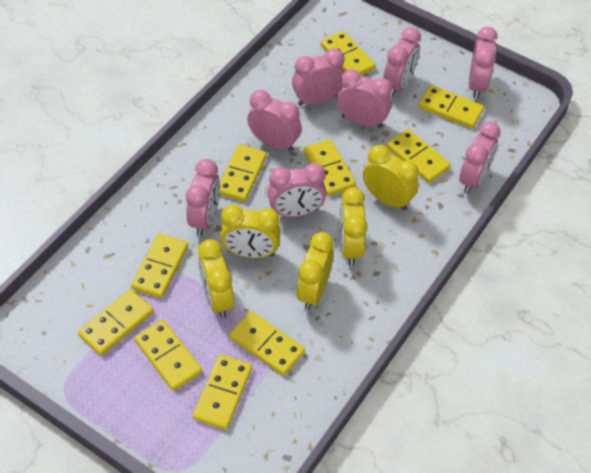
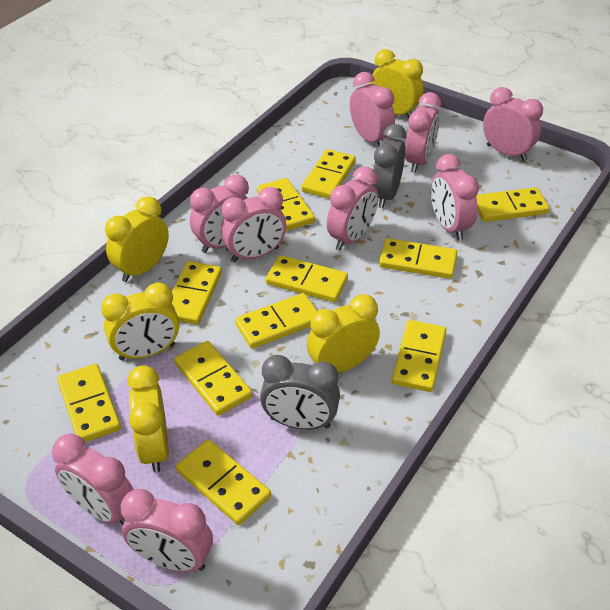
grey clock: none = 0 -> [260,355,340,430] [371,124,407,208] = 2
pink clock: [186,159,220,236] [247,90,302,152] [268,163,326,217] [292,48,345,106] [337,69,392,128] [383,27,421,97] [459,121,501,194] [469,27,498,98] = 8 -> [52,434,134,525] [121,489,213,572] [190,175,249,253] [221,187,286,262] [327,166,378,251] [350,72,395,146] [405,92,441,173] [431,154,479,240] [483,87,543,161] = 9
yellow domino: [78,289,153,356] [131,234,188,298] [134,320,202,391] [193,355,252,430] [220,145,267,202] [229,311,305,376] [303,139,356,196] [321,31,376,76] [386,129,451,183] [418,85,484,129] = 10 -> [57,364,121,442] [172,261,222,325] [174,341,252,416] [176,439,271,525] [235,293,317,349] [257,178,315,231] [266,255,348,302] [301,149,356,199] [379,238,457,279] [392,320,446,392] [476,187,550,222] = 11

